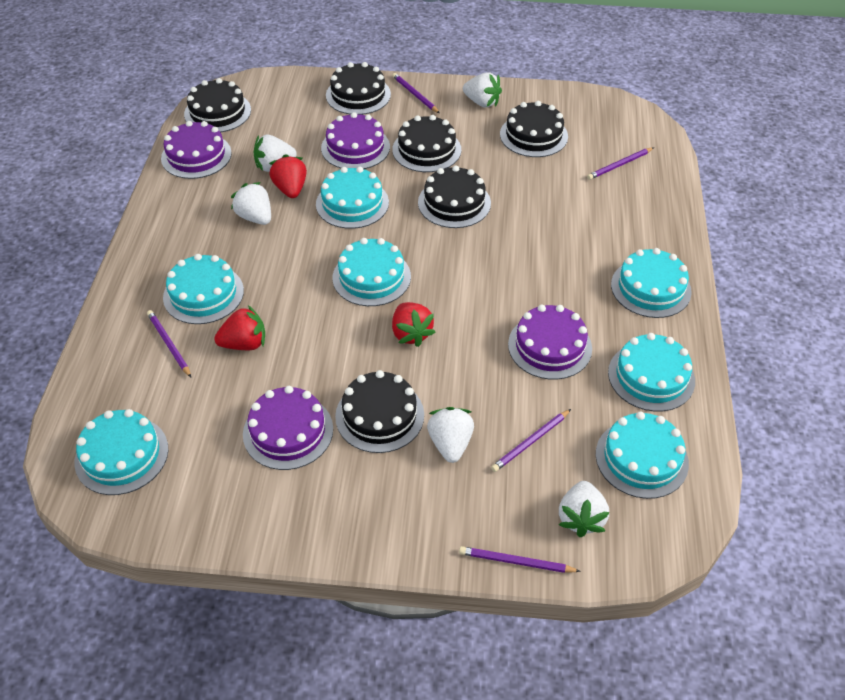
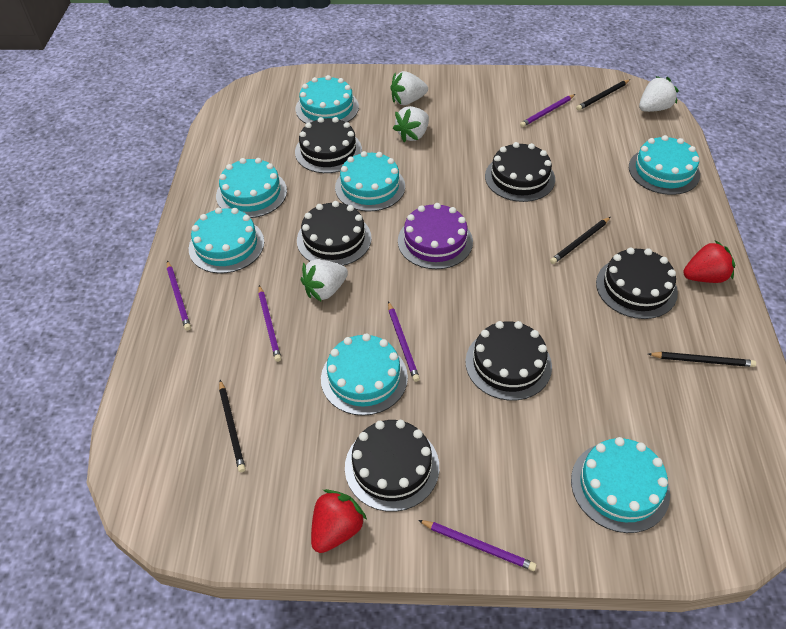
black pencil: none = 0 -> [219,380,246,472] [550,217,610,264] [576,80,630,110] [648,352,756,367] = 4
purple cake: [161,121,232,179] [243,386,333,470] [321,112,390,169] [508,305,592,380] = 4 -> [398,203,473,269] = 1
red strawberry: [214,305,265,350] [269,154,307,198] [392,302,436,347] = 3 -> [311,489,367,553] [683,240,735,283] = 2
white strawberry: [231,182,271,225] [254,135,297,172] [427,407,474,463] [463,72,502,107] [559,481,609,537] = 5 -> [301,259,348,302] [390,71,428,105] [393,106,429,142] [639,76,679,112] = 4

